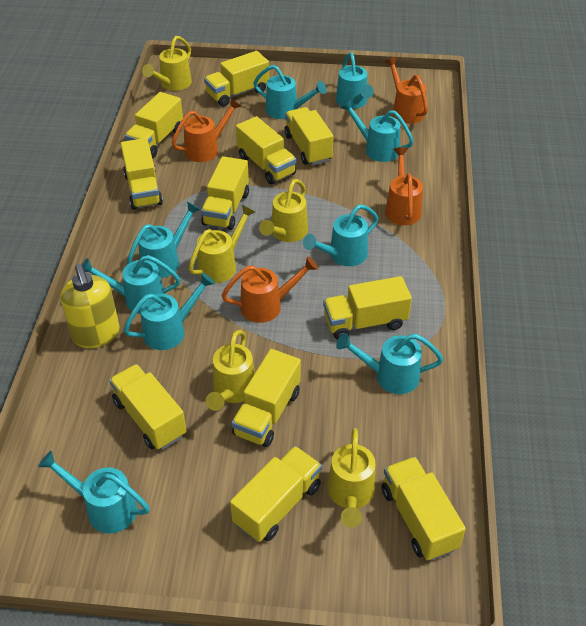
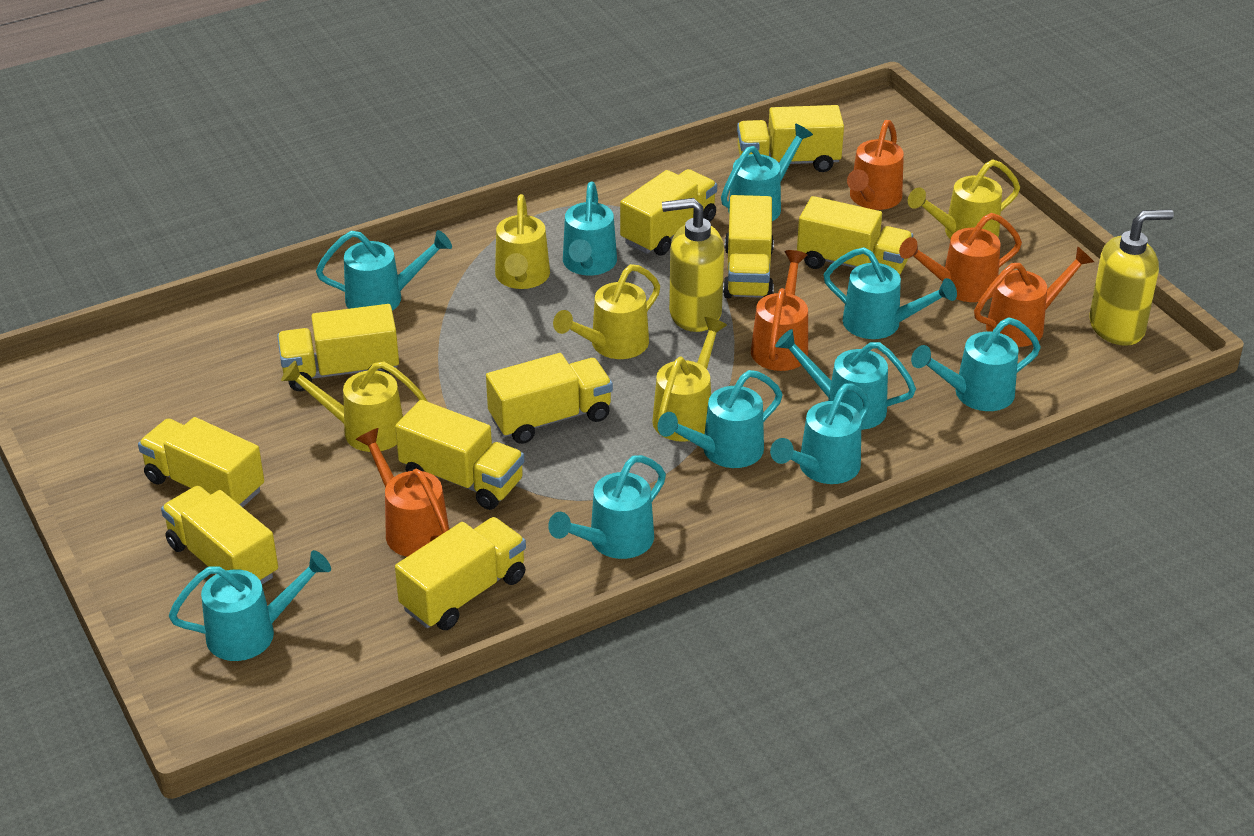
orange watering can: [172,98,241,162] [222,256,318,323] [385,57,428,124] [385,147,423,225] = 4 -> [355,428,449,557] [751,250,808,371] [847,120,904,210] [899,213,1022,302] [974,246,1094,347] = 5
turquoise watering can: [38,451,150,533] [82,255,181,314] [124,273,215,350] [127,201,201,278] [253,65,327,119] [303,205,378,266] [336,52,374,109] [336,333,443,394] [341,99,414,162] = 9 -> [169,550,331,661] [316,230,452,311] [548,455,666,559] [563,181,617,275] [658,370,783,468] [721,123,813,221] [770,384,870,484] [775,329,916,430] [823,247,957,339] [911,317,1041,411] = 10
yellow soap dispenser: [60,264,120,348] = 1 -> [662,198,724,332] [1089,210,1174,346] = 2
yellow truck: [109,364,186,450] [121,138,163,210] [125,92,183,158] [201,156,249,230] [204,51,269,107] [230,446,322,542] [232,349,301,447] [236,116,296,184] [284,107,333,165] [323,276,412,340] [382,457,466,561] = 11 -> [138,417,264,507] [161,486,278,584] [277,304,399,391] [395,400,524,510] [395,517,526,630] [486,353,613,444] [620,169,717,256] [723,195,774,298] [737,105,844,172] [797,196,913,275] = 10

